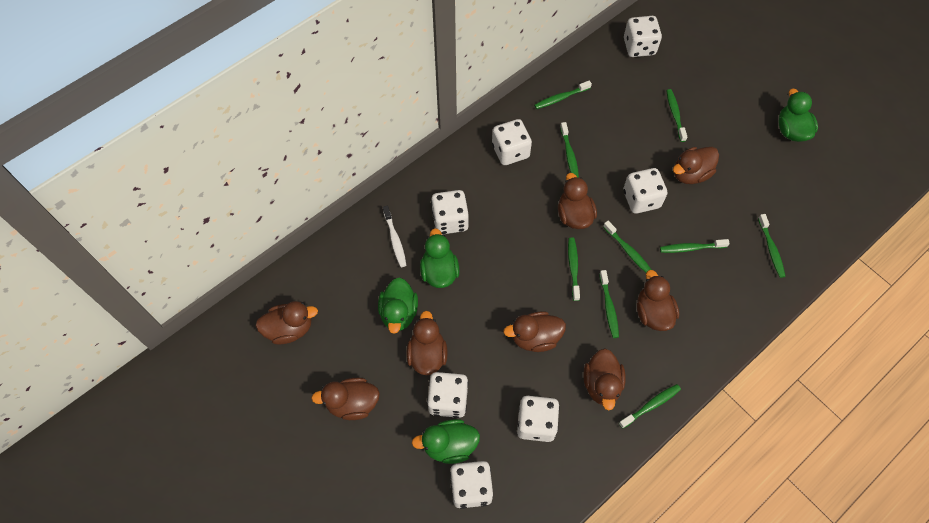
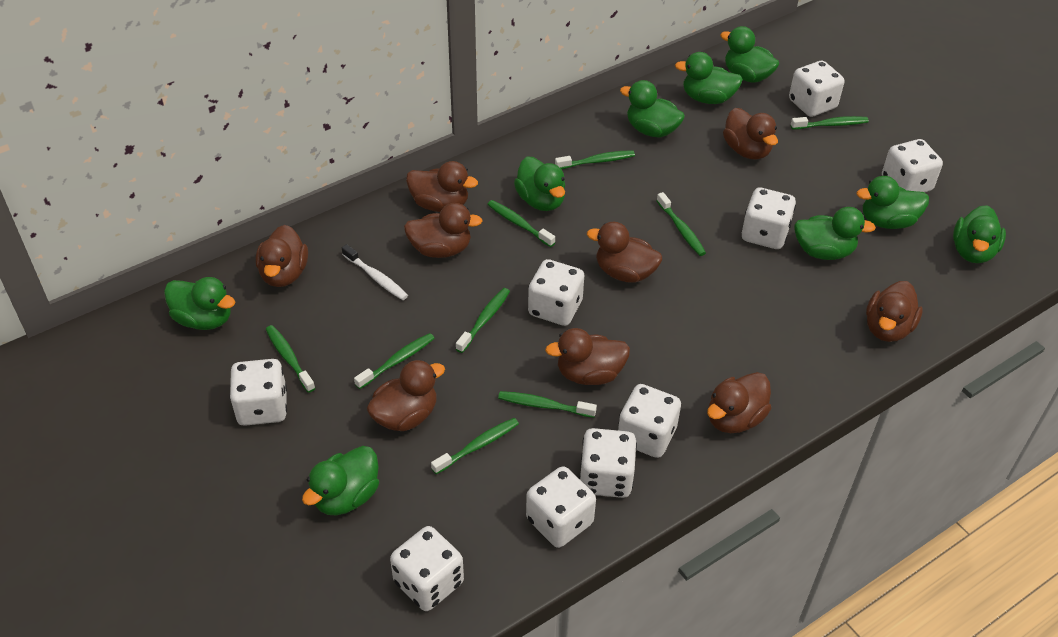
brown duck: [256,301,318,345] [311,378,380,420] [406,311,448,375] [503,311,566,352] [558,173,597,229] [583,348,626,410] [637,270,679,331] [673,147,719,184] = 8 -> [256,225,308,287] [367,360,445,431] [404,203,483,258] [406,161,478,212] [545,328,630,385] [587,222,662,282] [707,372,771,433] [723,108,778,160] [866,281,923,342] = 9
green duck: [378,277,418,334] [412,419,480,464] [420,228,460,288] [778,89,818,142] = 4 -> [164,277,235,330] [302,446,379,515] [514,156,565,211] [620,80,685,138] [675,52,743,104] [720,26,779,83] [794,207,876,260] [856,176,929,229] [953,205,1006,263] = 9
white dice: [427,372,468,418] [431,190,469,235] [450,461,493,509] [492,119,532,165] [517,395,560,442] [623,168,668,214] [624,16,662,57] = 7 -> [229,359,287,426] [390,526,464,611] [526,466,596,548] [528,259,584,326] [579,428,637,498] [618,384,681,458] [742,188,796,249] [789,61,844,117] [882,139,943,192] = 9

